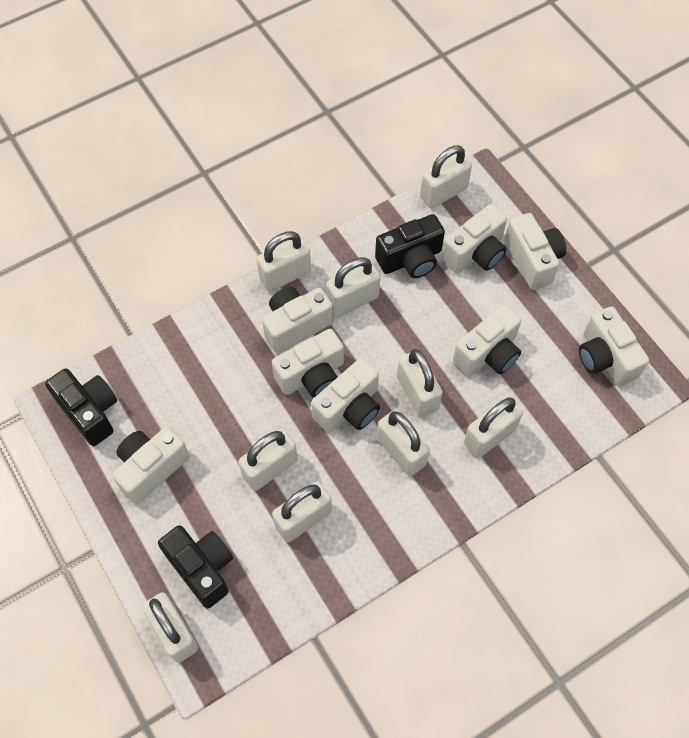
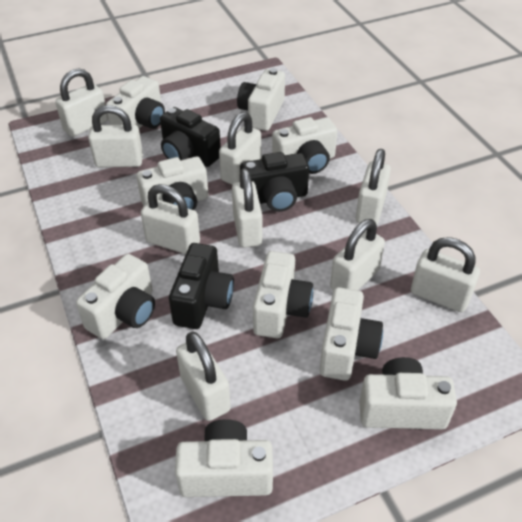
white camera: [112,427,189,504] [262,287,333,353] [272,329,344,398] [311,358,380,433] [442,204,507,273] [453,304,521,376] [505,213,566,290] [579,306,649,386] = 8 -> [76,254,155,339] [106,76,165,129] [136,156,209,210] [175,419,273,497] [237,68,285,131] [253,251,313,338] [272,117,337,174] [320,287,383,381] [359,357,457,430] = 9

